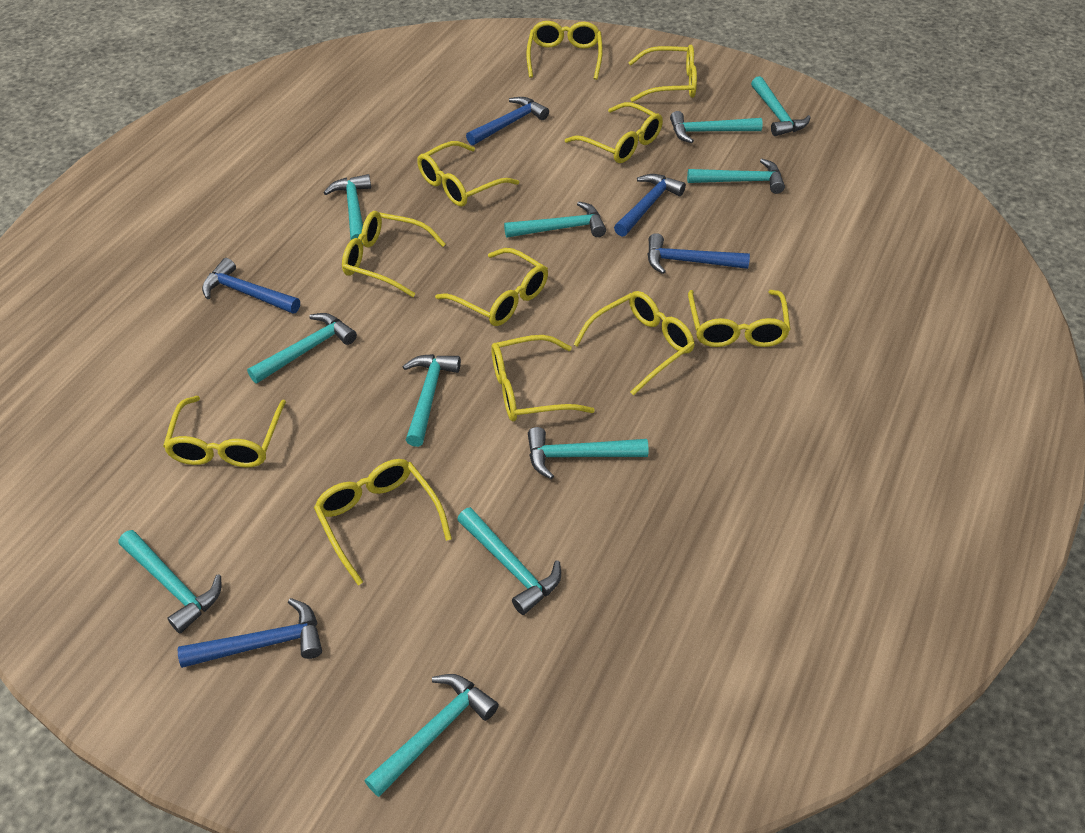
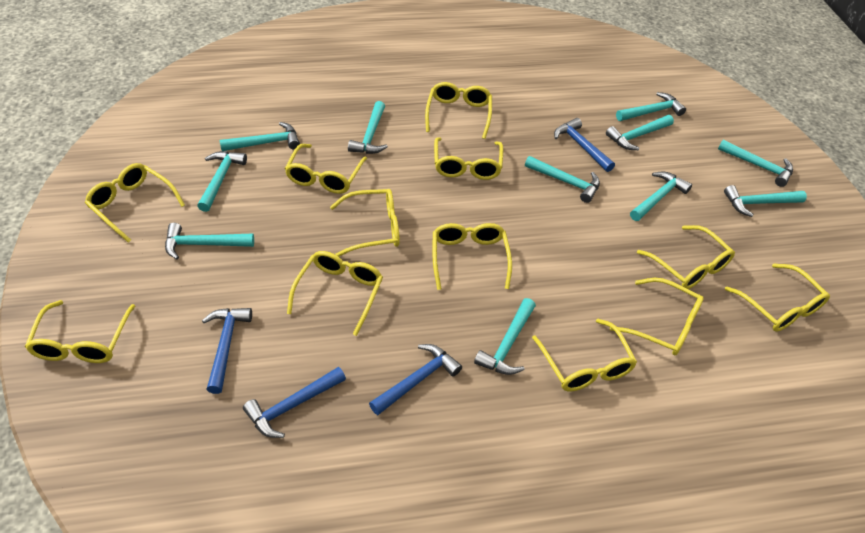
blue hammer: [178,598,322,668] [202,258,300,314] [466,97,549,145] [614,174,686,237] [648,233,750,274] = 5 -> [202,308,252,394] [243,367,346,438] [369,344,462,415] [554,118,615,172] = 4
yellow glasses: [163,396,286,468] [314,459,452,585] [342,211,446,297] [417,141,519,207] [435,248,548,326] [491,335,595,422] [526,21,603,80] [565,102,663,163] [573,291,695,395] [628,45,697,102] [688,290,791,347] = 11 -> [25,300,135,363] [85,163,185,243] [285,144,367,194] [287,251,383,336] [330,189,400,257] [425,82,492,139] [433,223,512,290] [434,138,503,180] [532,319,637,392] [610,278,704,355] [637,225,735,289] [725,264,830,332] = 12

